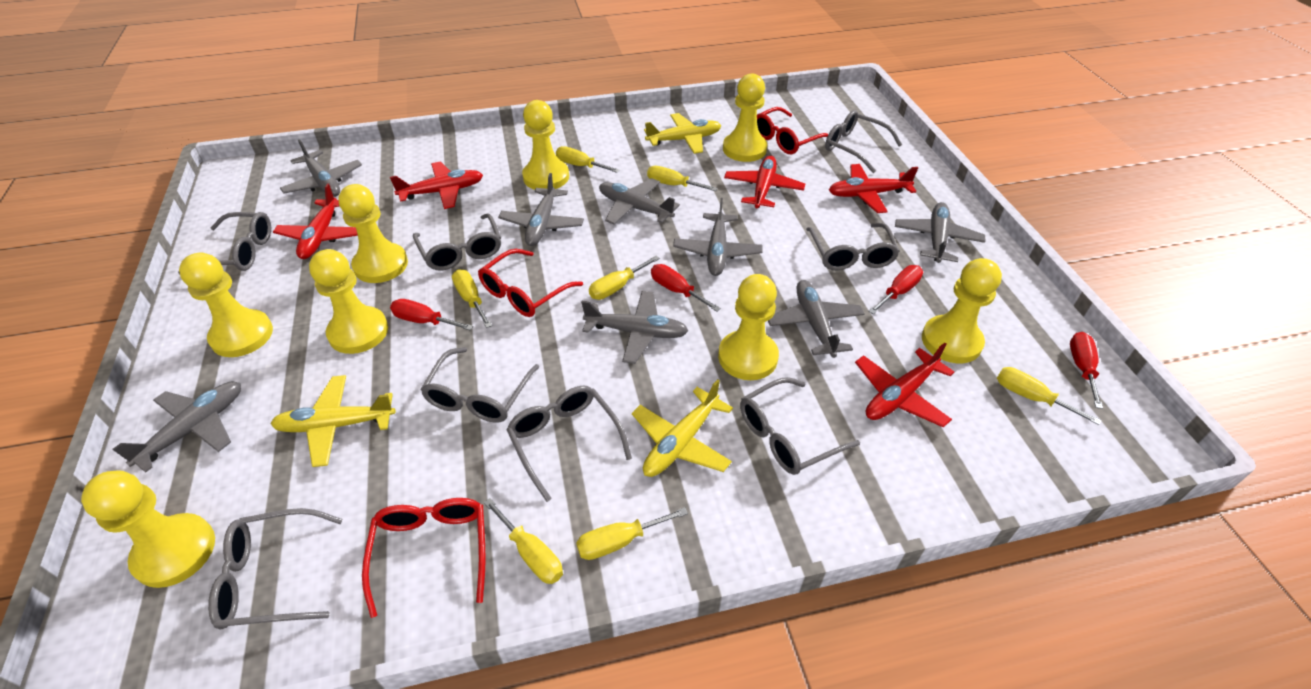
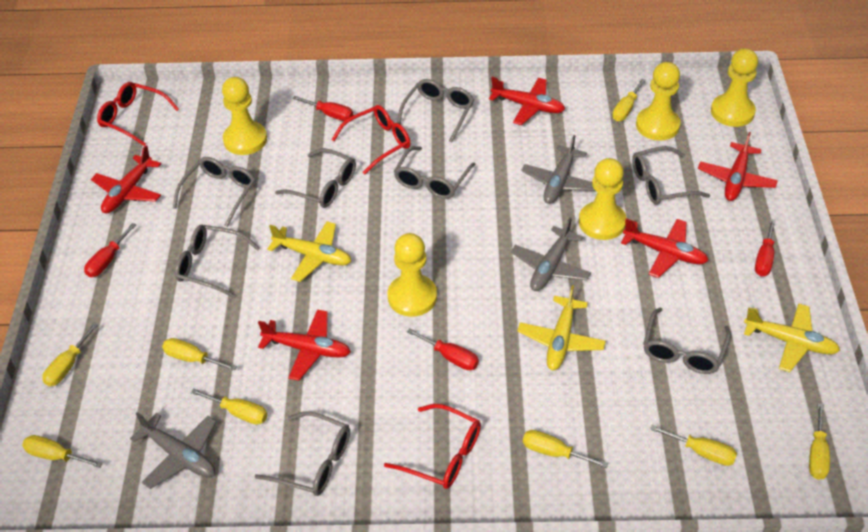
grey plane: [112,381,241,473] [280,139,362,197] [498,173,584,246] [581,291,688,364] [599,178,680,225] [673,198,763,276] [768,280,865,358] [895,202,985,263] = 8 -> [130,412,216,489] [511,217,591,291] [521,135,596,204] = 3
yellow pawn: [81,470,215,588] [179,252,273,357] [309,249,388,354] [338,184,408,283] [522,100,569,190] [718,274,779,380] [723,73,767,162] [922,258,1002,364] = 8 -> [222,77,267,155] [388,233,437,317] [579,158,626,240] [636,62,681,141] [711,48,758,127] = 5
yellow screwdriver: [452,269,492,328] [484,498,563,584] [556,146,620,173] [576,507,688,560] [589,256,660,300] [647,166,717,191] [997,367,1102,425] = 7 -> [22,435,103,468] [42,323,98,386] [162,338,237,371] [191,388,268,425] [523,430,608,468] [612,79,646,121] [650,425,737,466] [809,403,830,480] = 8

